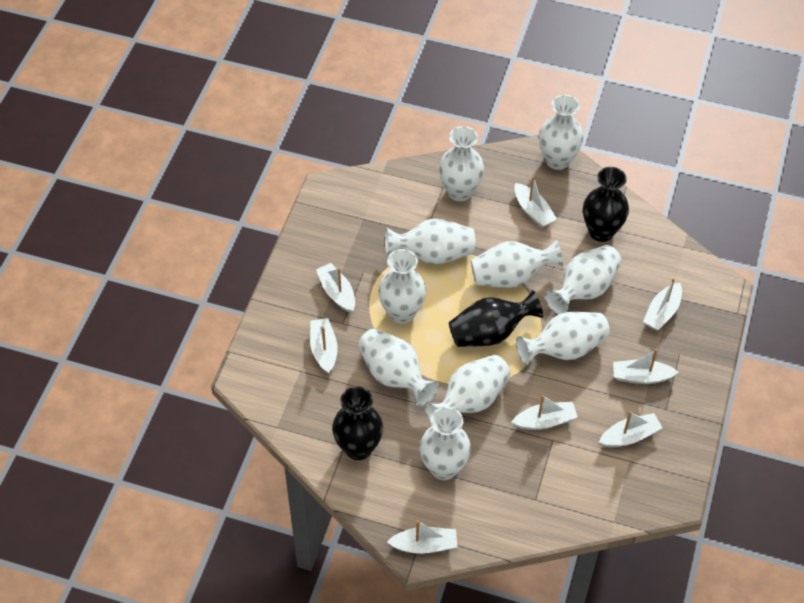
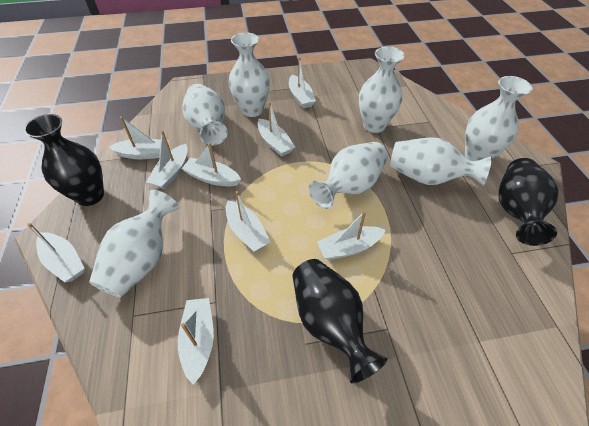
white boat: [310,318,338,374] [316,263,355,313] [387,520,457,554] [512,395,578,430] [514,176,557,227] [599,411,662,447] [613,349,678,384] [643,278,682,330] = 8 -> [27,223,84,282] [109,117,169,159] [146,131,188,189] [178,298,214,385] [182,142,241,186] [226,191,271,252] [258,102,295,157] [289,57,316,109] [317,211,386,260] = 9
white vase: [358,328,439,406] [378,249,426,324] [385,218,475,264] [420,407,471,480] [425,355,510,421] [439,126,484,201] [471,240,563,288] [516,312,610,365] [539,95,583,170] [545,245,622,314] = 10 -> [89,190,179,297] [182,84,228,146] [229,33,270,117] [309,142,388,209] [359,47,405,133] [390,137,492,186] [465,76,532,161] = 7

